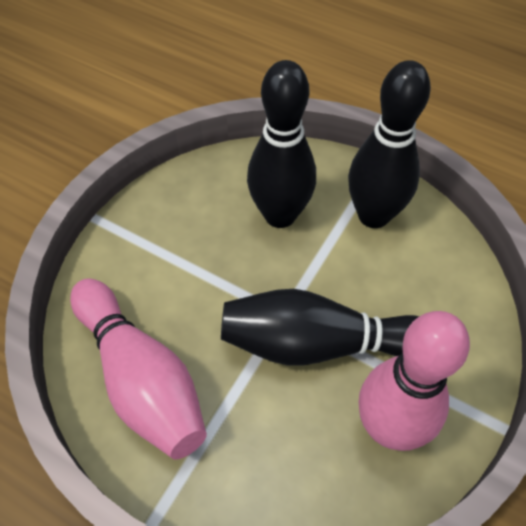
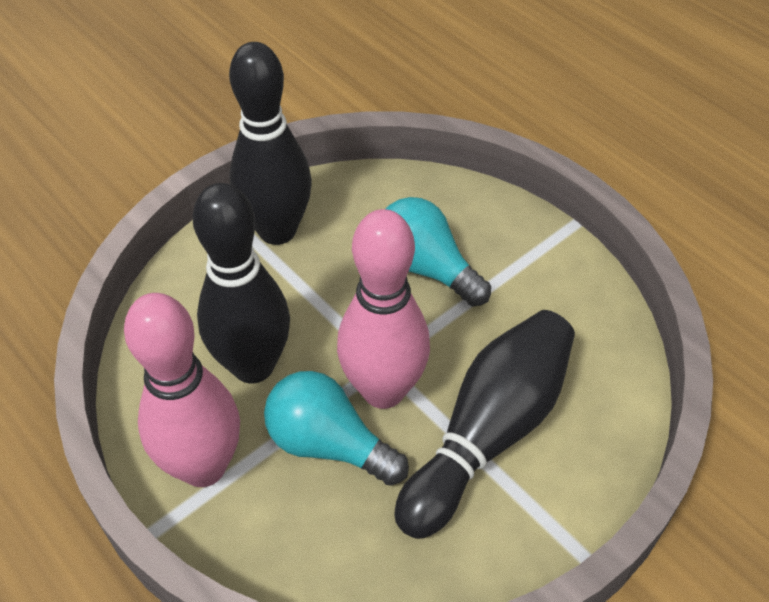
turquoise light bulb: none = 0 -> [264,371,409,486] [385,197,491,307] = 2

